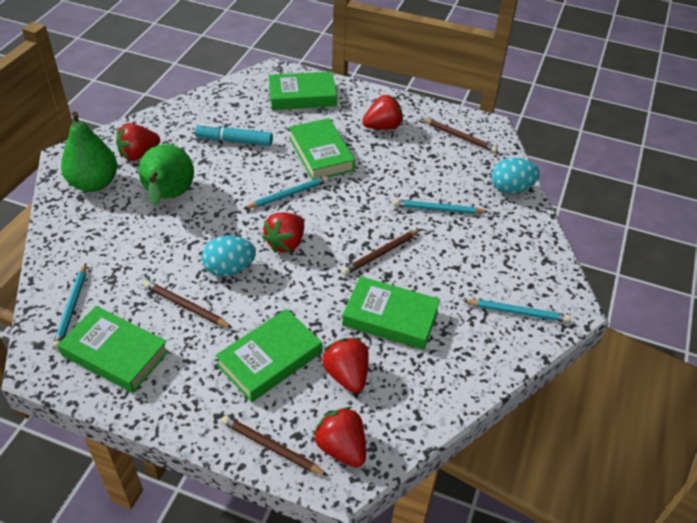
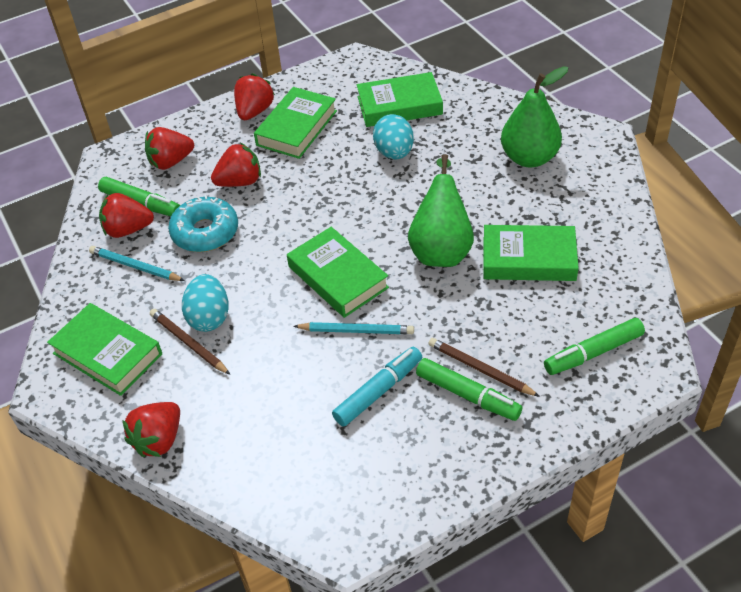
brown pencil: [144,281,232,328] [221,415,328,476] [342,229,421,275] [421,118,498,153] = 4 -> [150,309,231,375] [428,338,540,397] = 2
green marker: none = 0 -> [98,177,180,216] [416,358,522,421] [544,318,645,375] = 3
turquoise donut: none = 0 -> [168,195,238,252] = 1
turquoise pencil: [53,263,86,349] [243,176,328,209] [394,199,488,214] [463,299,571,322] = 4 -> [89,246,185,281] [293,322,414,334] = 2

